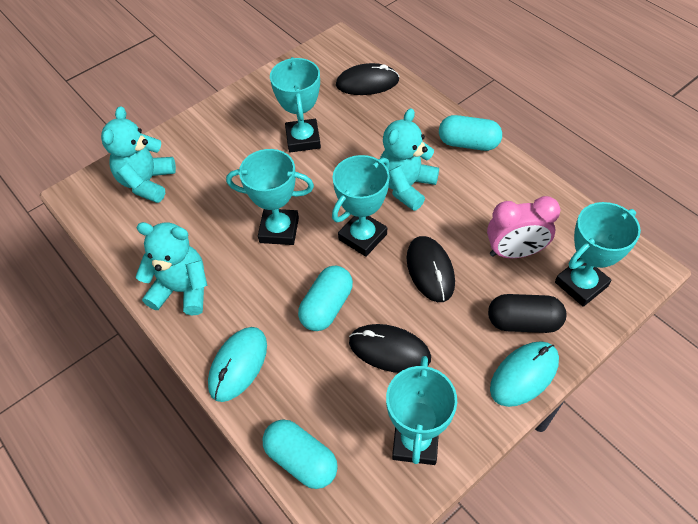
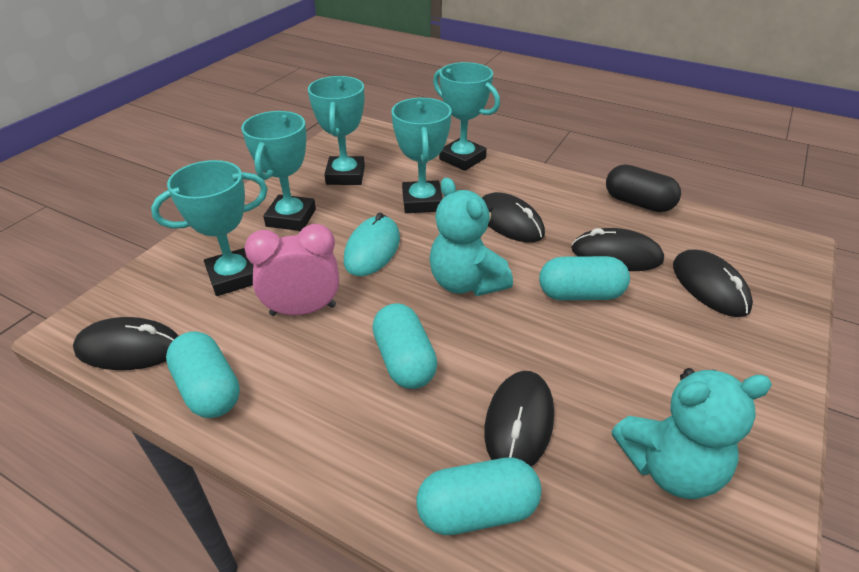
black mouse: [336,63,399,95] [349,324,431,373] [407,236,455,302] = 3 -> [73,317,178,370] [482,192,545,243] [484,371,554,467] [571,228,664,271] [673,250,753,317] = 5
turquoise capsule: [262,420,338,489] [298,266,353,331] [439,115,502,151] = 3 -> [166,331,240,418] [372,303,438,389] [416,457,542,535] [539,256,630,300] = 4
turquoise mouse: [208,327,267,402] [490,341,559,407] = 2 -> [344,212,400,276] = 1
turquoise teddy bear: [101,106,176,203] [135,222,207,316] [380,108,439,211] = 3 -> [429,178,513,296] [612,368,772,499] = 2

